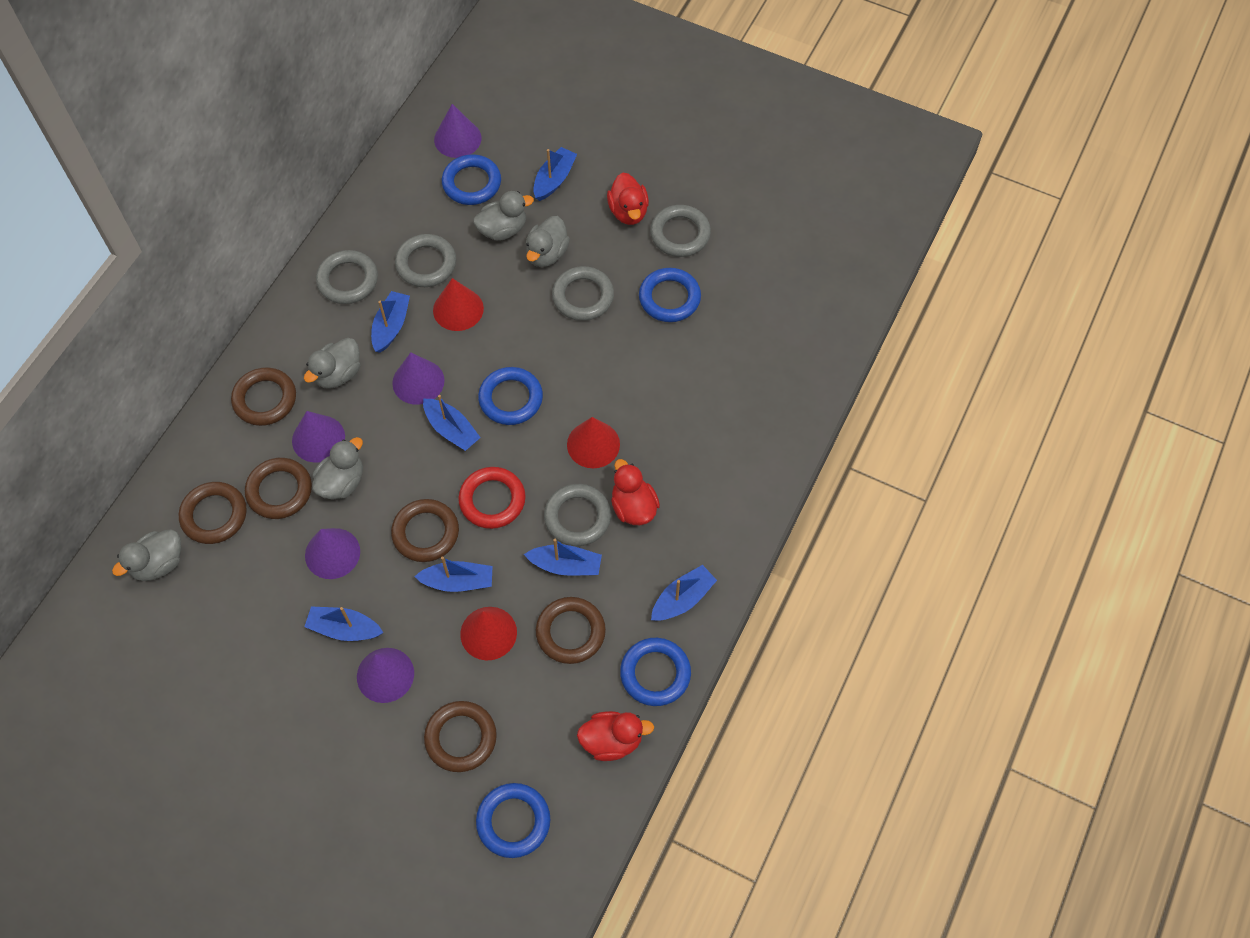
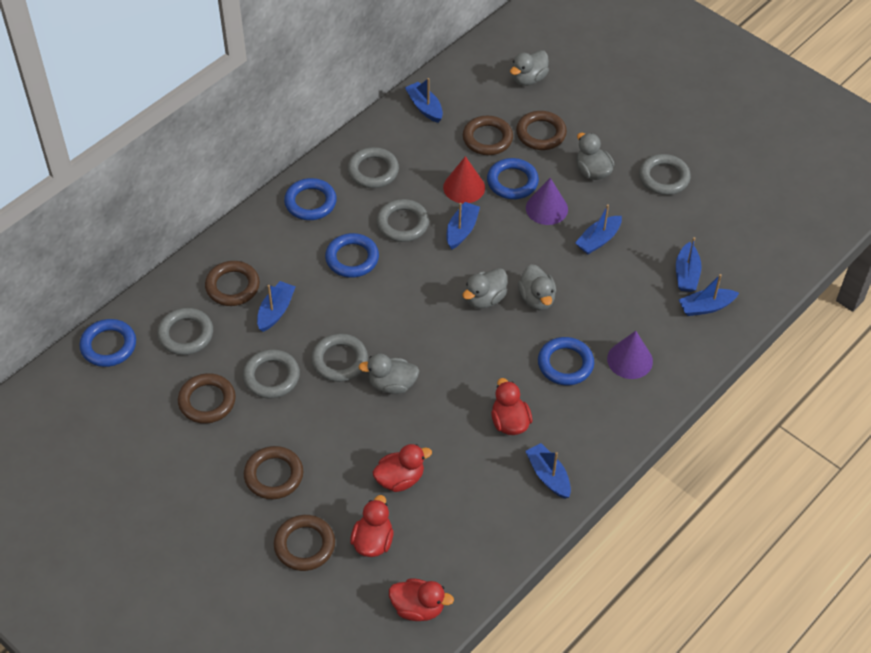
grey ring: [316,250,378,304] [395,234,456,287] [544,484,611,546] [552,266,614,321] [650,205,711,257] = 5 -> [157,308,213,355] [243,349,300,399] [311,333,368,382] [348,147,399,188] [376,199,429,242] [639,154,691,195] = 6
purple cone: [292,411,345,463] [305,528,360,579] [357,648,414,703] [392,352,444,405] [434,104,481,158] = 5 -> [526,178,568,225] [607,331,653,379] = 2
red cone: [433,278,484,331] [460,607,517,661] [567,417,620,468] = 3 -> [443,156,485,203] = 1
red duck: [577,711,654,761] [607,173,649,225] [611,459,660,525] = 3 -> [350,495,393,557] [373,444,432,492] [389,579,454,621] [491,378,533,435] = 4
red ring: [458,467,526,529] = 1 -> none = 0

